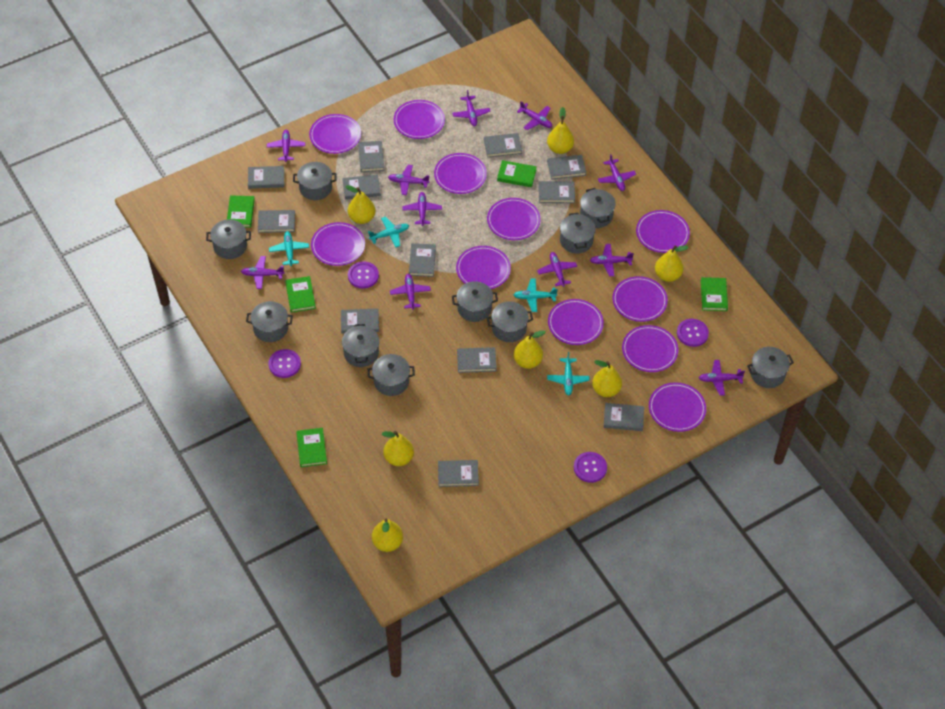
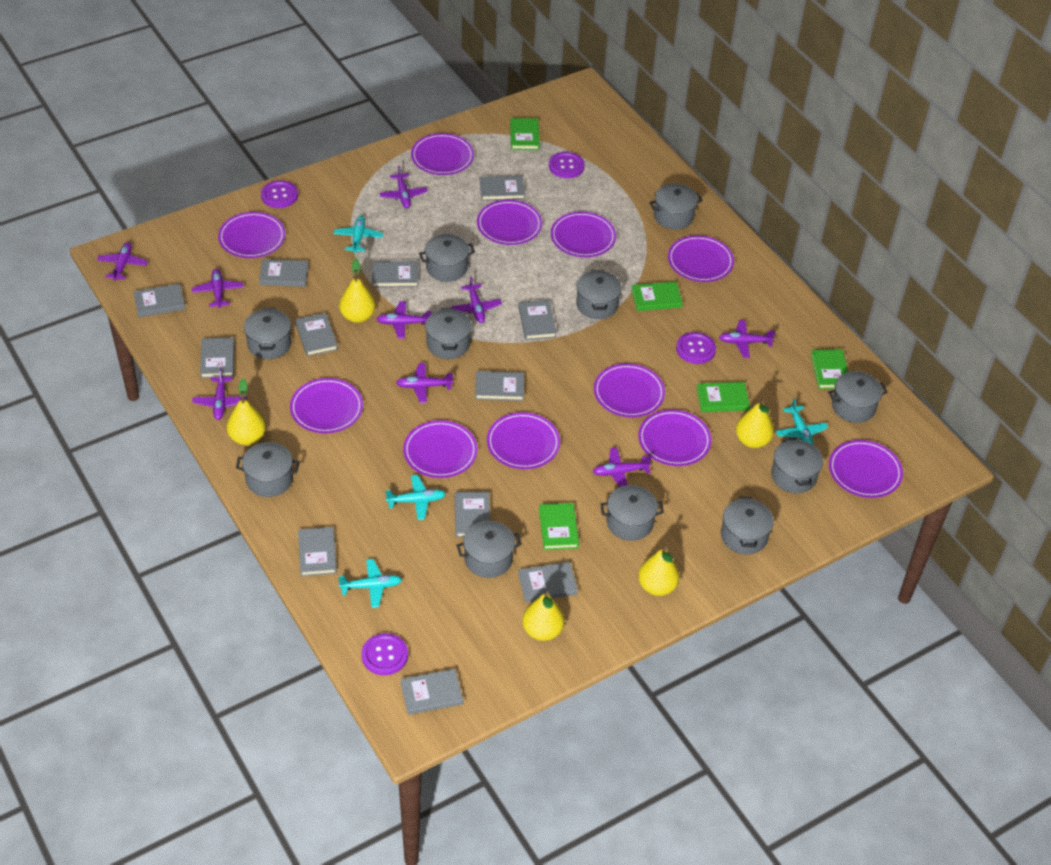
grey pot: [206,219,251,259] [246,301,293,342] [293,162,336,200] [342,324,379,367] [368,354,415,396] [452,281,498,322] [487,301,533,342] [560,213,596,254] [580,188,616,228] [747,347,794,388] = 10 -> [236,442,300,497] [244,308,291,359] [419,234,475,282] [425,308,472,359] [457,521,522,578] [576,270,622,319] [600,485,664,541] [649,184,703,230] [721,497,774,555] [771,438,823,493] [828,371,888,423] = 11
purple plane: [241,256,285,289] [267,130,305,162] [388,165,430,195] [390,274,431,310] [403,192,442,226] [452,90,490,126] [517,101,552,130] [537,252,577,287] [590,244,634,276] [598,154,636,191] [699,360,745,396] = 11 -> [97,242,148,281] [192,269,244,308] [192,368,247,420] [376,301,432,339] [380,166,428,208] [396,363,453,403] [451,276,502,323] [592,447,652,487] [719,320,776,358] = 9
yellow pear: [345,185,376,224] [372,519,403,552] [382,431,414,466] [514,330,545,369] [547,107,574,154] [592,360,622,397] [655,245,689,282] = 7 -> [227,378,266,445] [339,259,375,323] [522,591,565,641] [638,547,680,596] [736,399,774,448] = 5

